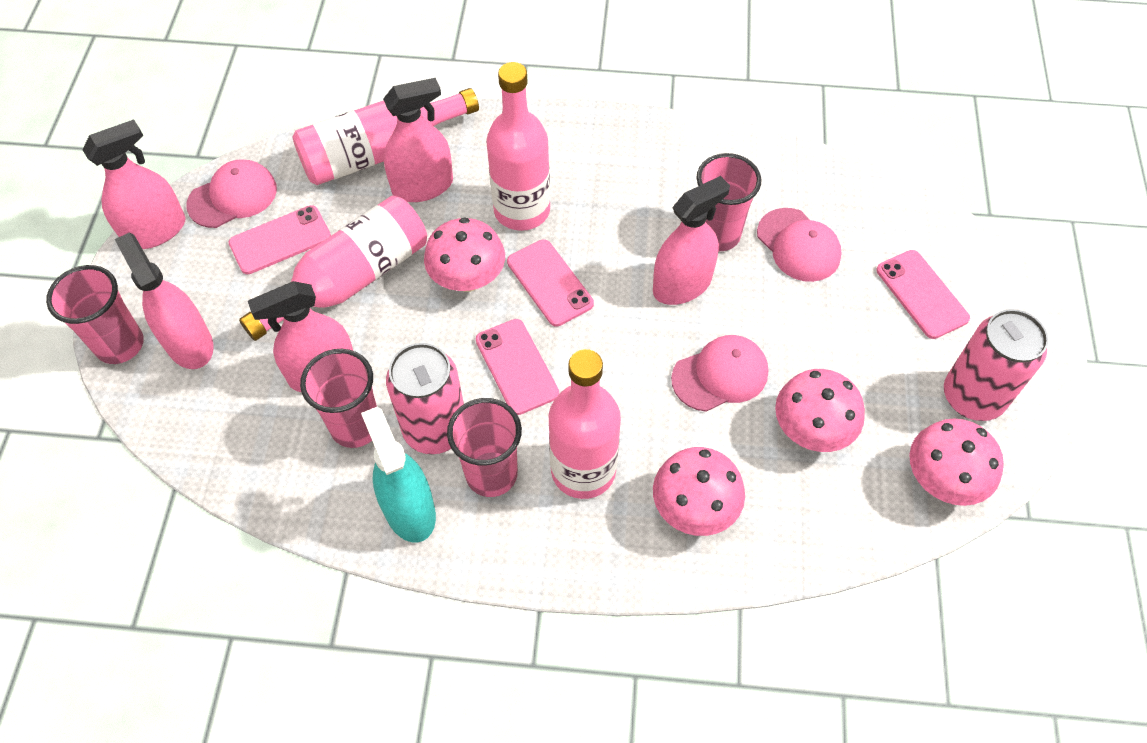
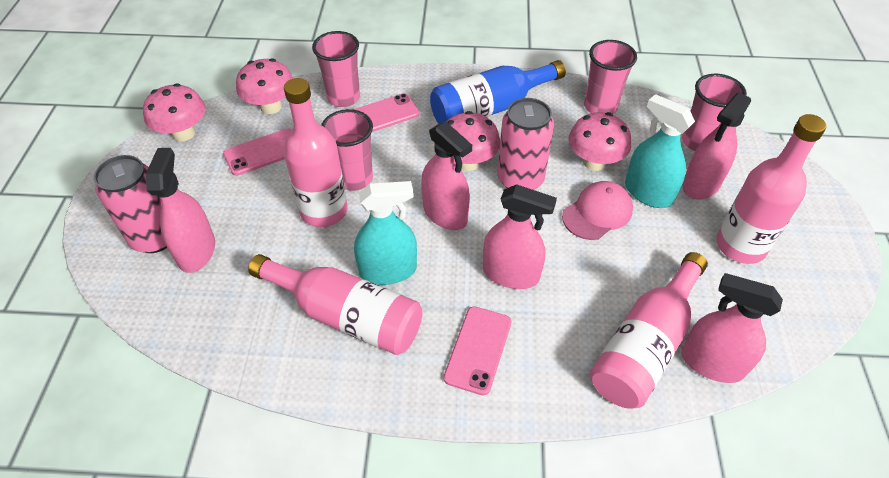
blue bottle: none = 0 -> [430,60,566,124] = 1
pink cap: [186,159,277,228] [671,335,768,412] [757,208,842,282] = 3 -> [562,181,633,240] = 1
pink phone: [228,205,331,274] [476,319,559,415] [507,239,594,326] [876,250,970,339] = 4 -> [223,128,291,176] [353,93,420,132] [444,306,511,395] = 3
turquoise spray bottle: [361,407,436,543] = 1 -> [354,181,417,285] [625,94,695,208] = 2

